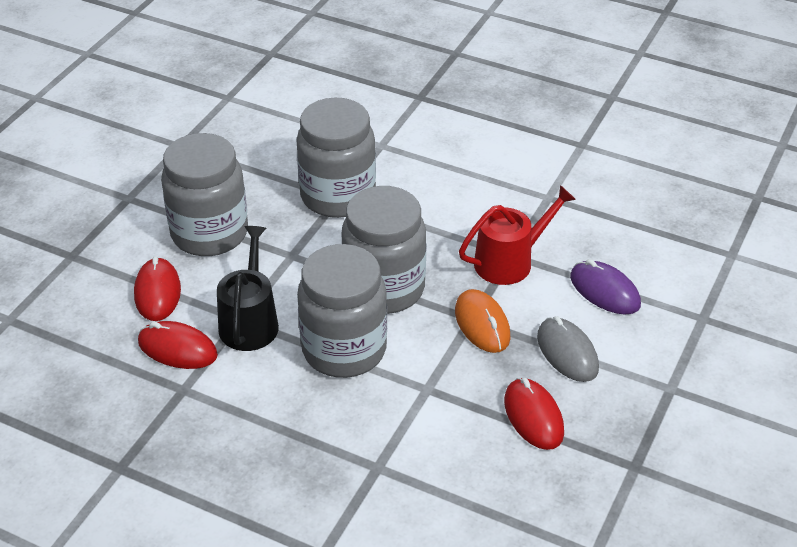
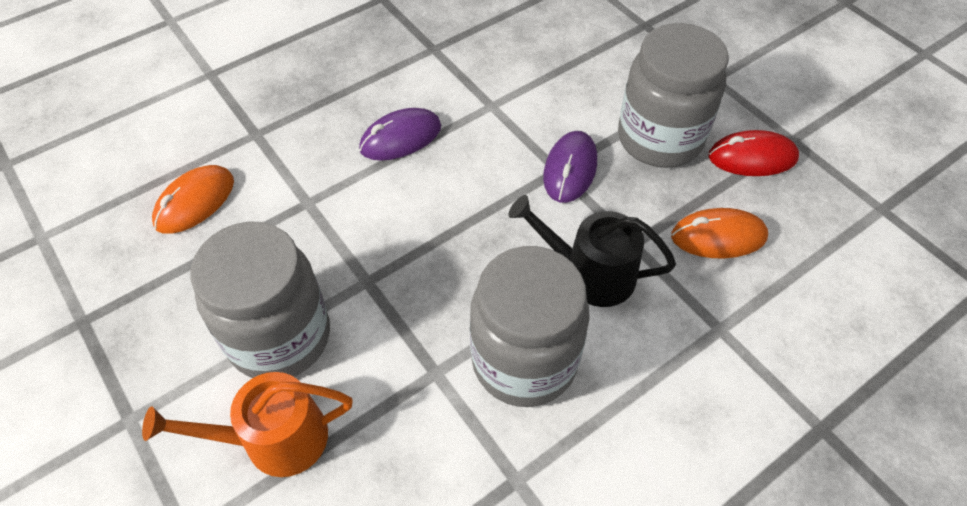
grey jar: [161,133,248,256] [296,98,376,218] [297,244,387,378] [341,186,426,314] = 4 -> [191,221,330,378] [470,246,590,407] [618,23,728,168] = 3
grey mouse: [537,316,599,382] = 1 -> none = 0
orange mouse: [455,289,511,353] = 1 -> [152,165,234,234] [671,208,768,259] = 2
orange watering can: none = 0 -> [142,372,353,477] = 1
purple mouse: [570,259,641,315] = 1 -> [359,108,441,161] [543,131,597,203] = 2
red mouse: [134,256,181,321] [138,321,218,369] [504,378,564,450] = 3 -> [708,130,799,176] = 1
red watering can: [459,185,576,285] = 1 -> none = 0

